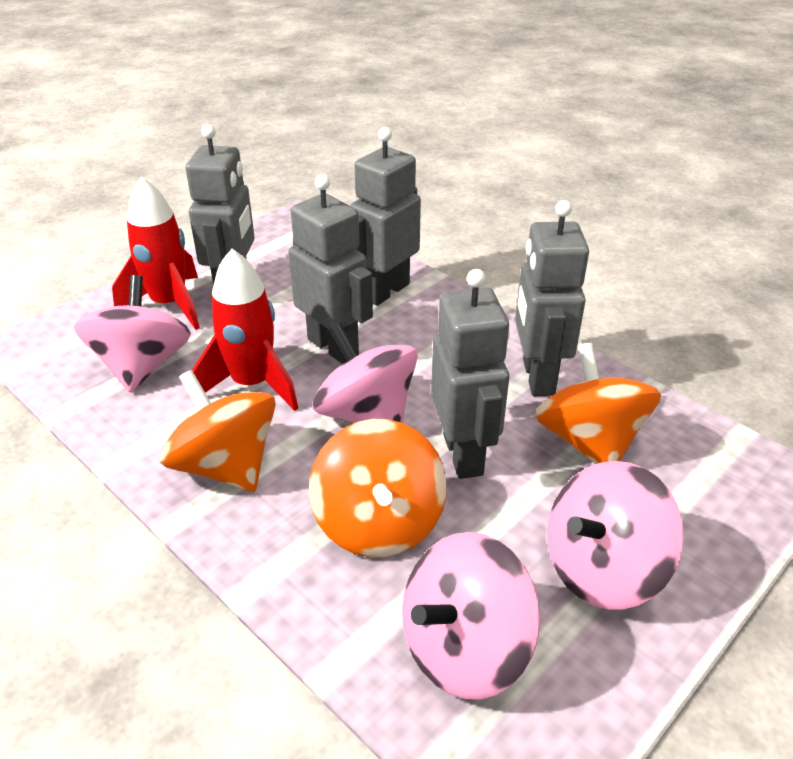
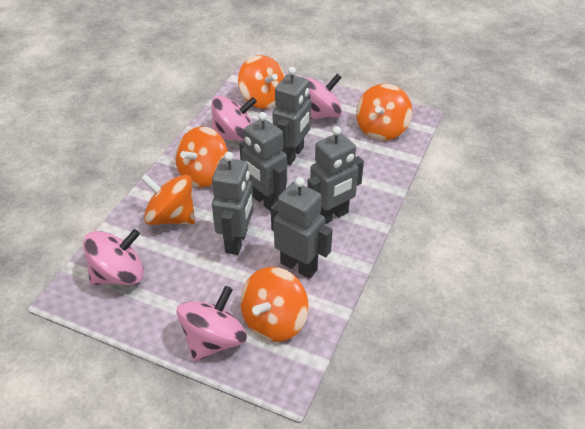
orange spinning top: [160,370,276,492] [309,419,447,557] [535,343,661,464] = 3 -> [141,174,195,225] [175,127,228,188] [238,55,285,109] [240,267,308,342] [356,84,412,141] = 5
red rocket: [112,177,200,330] [192,249,298,411] = 2 -> none = 0

